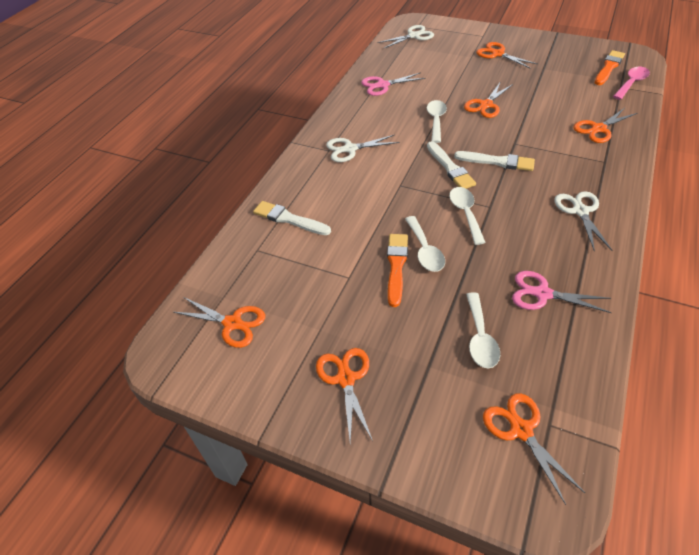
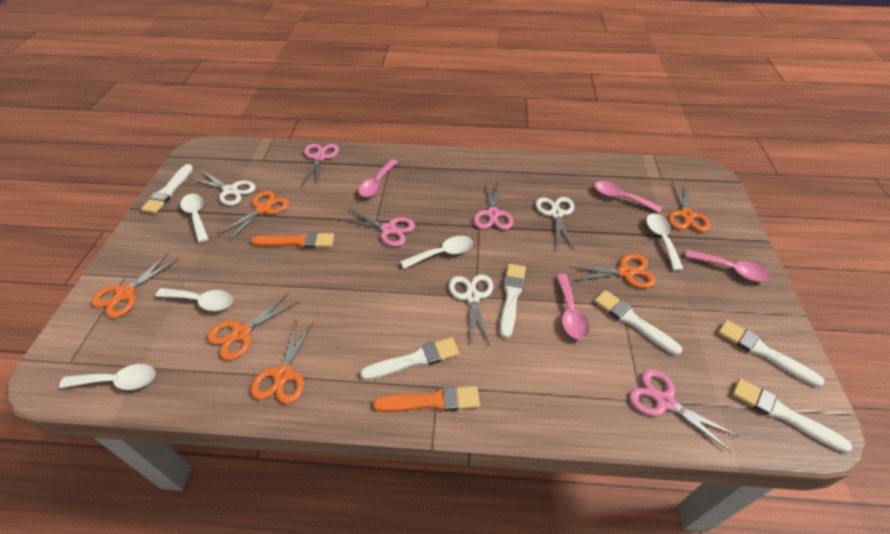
pink scissors: [361,72,426,96] [512,271,612,313] = 2 -> [303,144,339,185] [340,209,415,247] [473,180,513,230] [629,369,739,453] = 4
pink spoon: [613,67,650,100] = 1 -> [358,159,398,197] [556,274,589,340] [594,181,662,213] [685,250,771,282] = 4
white brush: [253,201,331,235] [427,141,476,189] [454,151,535,171] = 3 -> [141,164,193,214] [360,337,459,380] [500,264,526,338] [594,290,683,355] [718,320,825,387] [732,378,852,453] = 6
white spoon: [405,216,445,272] [427,100,447,143] [449,187,486,245] [466,292,500,368] = 4 -> [59,364,155,390] [155,288,233,311] [180,194,208,243] [400,236,473,269] [646,213,684,271] = 5

